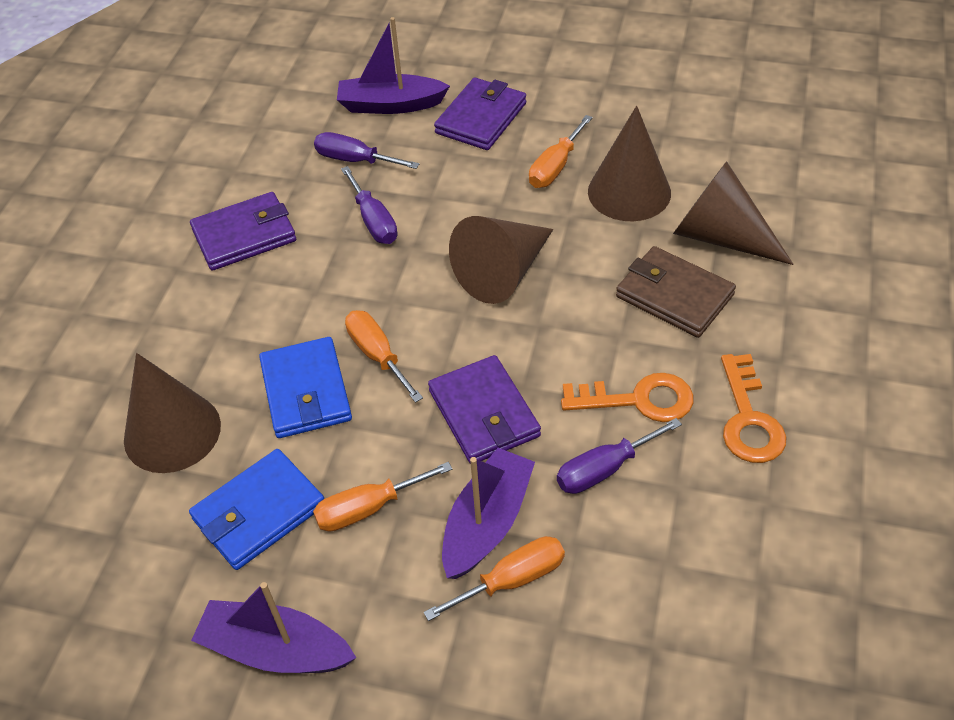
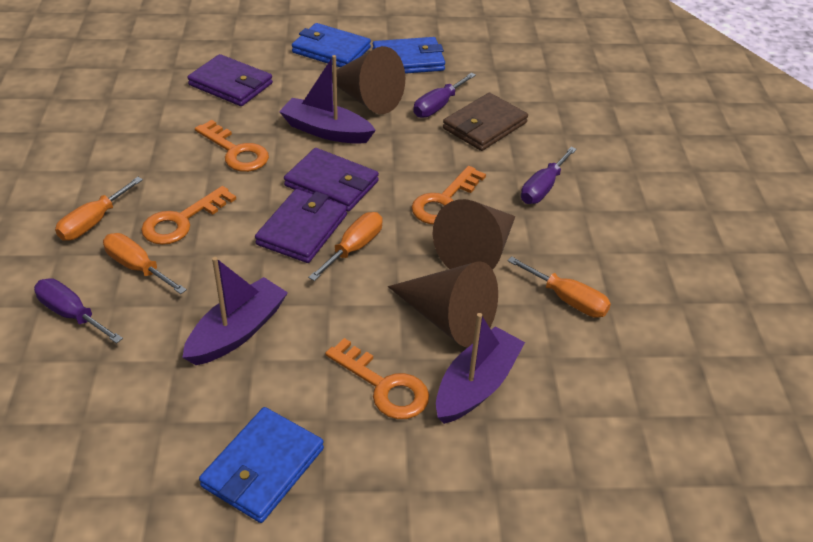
blue wallet: [189,449,324,570] [259,337,352,438] = 2 -> [199,407,324,523] [292,23,371,67] [372,37,445,74] = 3
brown cone: [124,353,221,473] [449,216,553,304] [588,106,671,221] [673,161,794,265] = 4 -> [332,46,405,114] [388,261,498,347] [433,199,515,270] = 3
orange key: [561,373,694,422] [721,354,787,463] = 2 -> [141,186,236,245] [195,120,269,172] [325,338,429,419] [411,166,486,224] = 4

